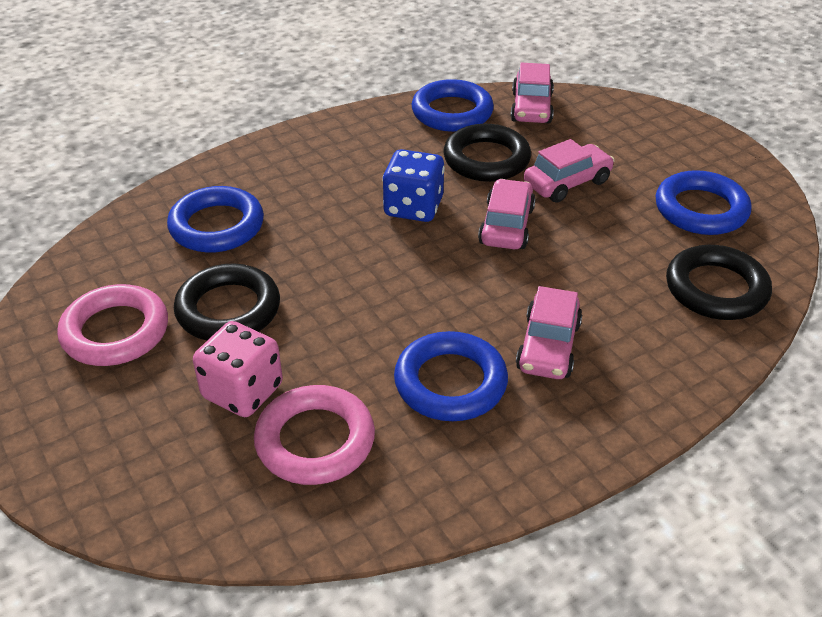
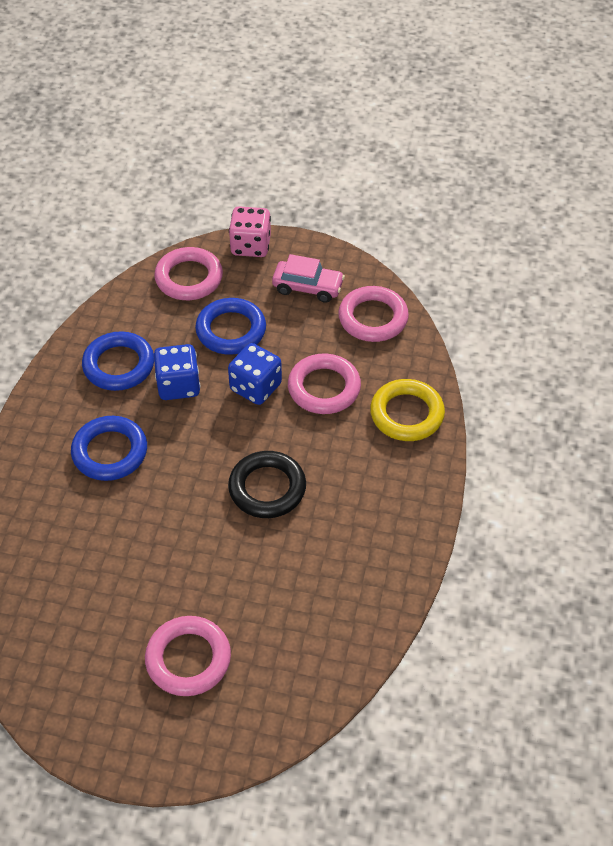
black ring: [174,264,280,341] [443,124,531,182] [666,245,772,320] = 3 -> [228,451,306,518] = 1
blue dice: [382,149,445,222] = 1 -> [154,344,200,400] [228,343,282,405] = 2
blue ring: [167,186,264,253] [394,331,508,421] [411,79,494,132] [655,170,751,235] = 4 -> [71,416,147,481] [82,331,154,391] [195,298,266,355] = 3
pink car: [478,179,535,249] [510,63,554,123] [516,286,582,379] [524,139,615,203] = 4 -> [272,254,345,303] = 1
pink ring: [57,284,168,366] [254,385,375,485] = 2 -> [145,616,231,696] [154,247,223,300] [288,354,361,414] [338,286,409,342] = 4
yellow ring: none = 0 -> [370,379,445,441] = 1

